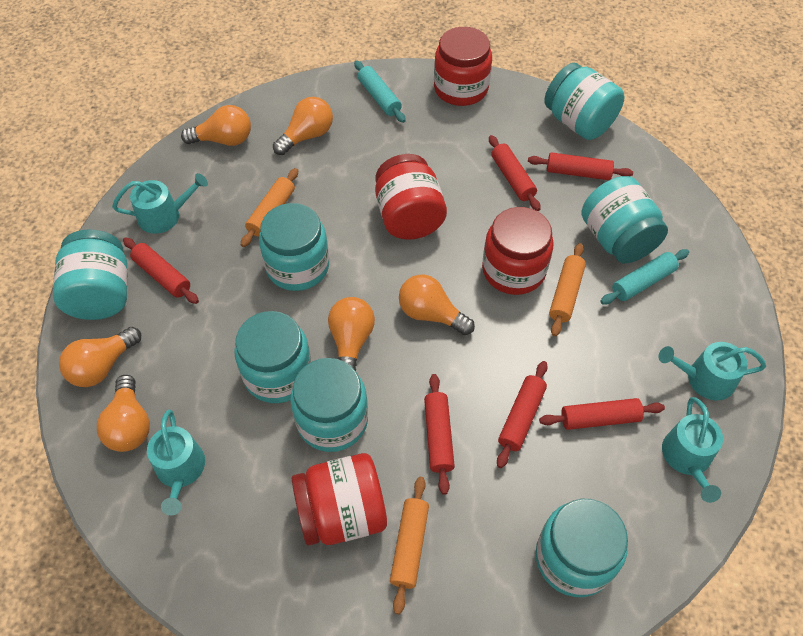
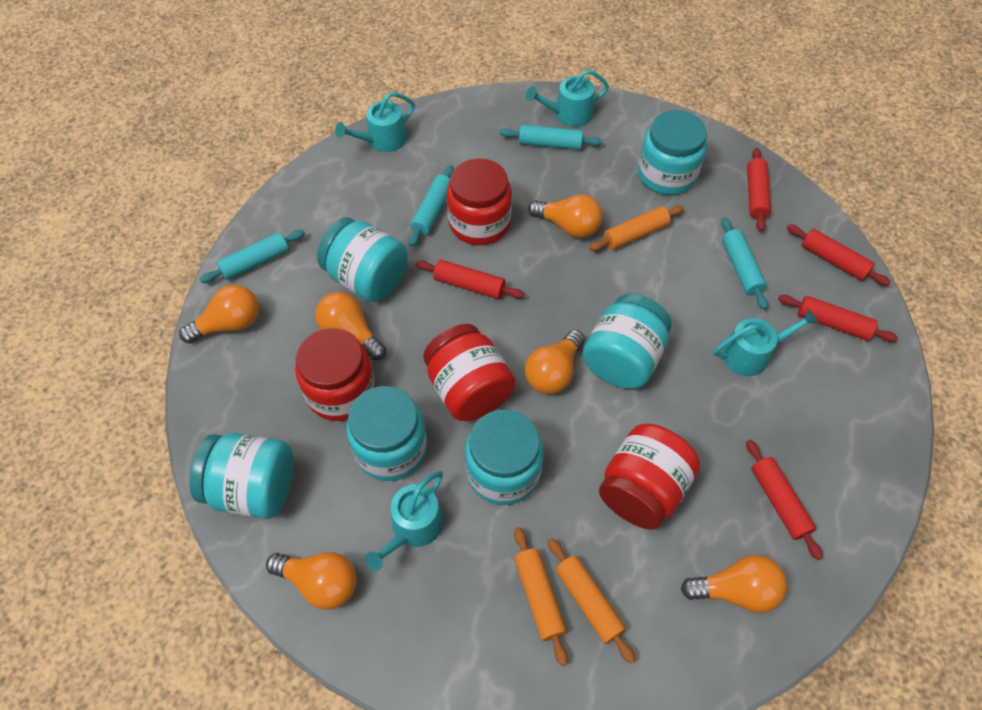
red rolling pin: [123,238,199,304] [424,374,455,495] [489,135,541,211] [497,361,548,468] [528,152,633,180] [539,398,665,430] = 6 -> [416,260,524,299] [746,440,823,560] [747,148,771,232] [778,295,898,342] [787,224,891,286] = 5
turquoise jar: [53,229,128,320] [234,311,312,403] [259,203,329,291] [290,358,368,452] [536,499,628,597] [544,63,625,140] [582,176,668,263] = 7 -> [190,433,294,519] [317,217,408,302] [346,386,427,481] [465,410,544,505] [583,294,671,389] [638,110,707,195] = 6
turquoise rolling pin: [354,60,406,123] [600,249,689,305] = 2 -> [199,230,305,283] [409,165,454,246] [500,125,602,150] [721,218,768,310] = 4

